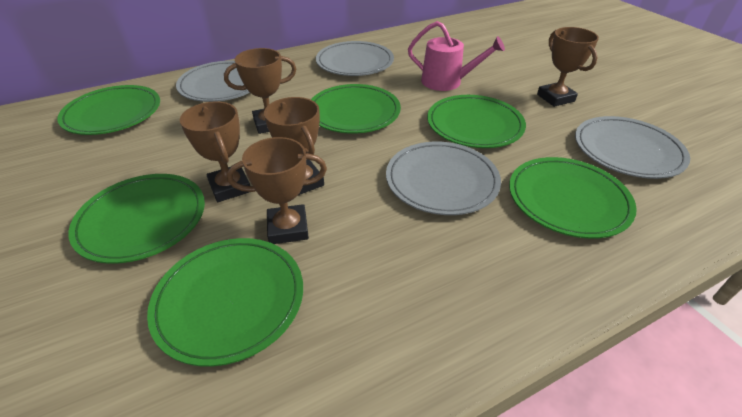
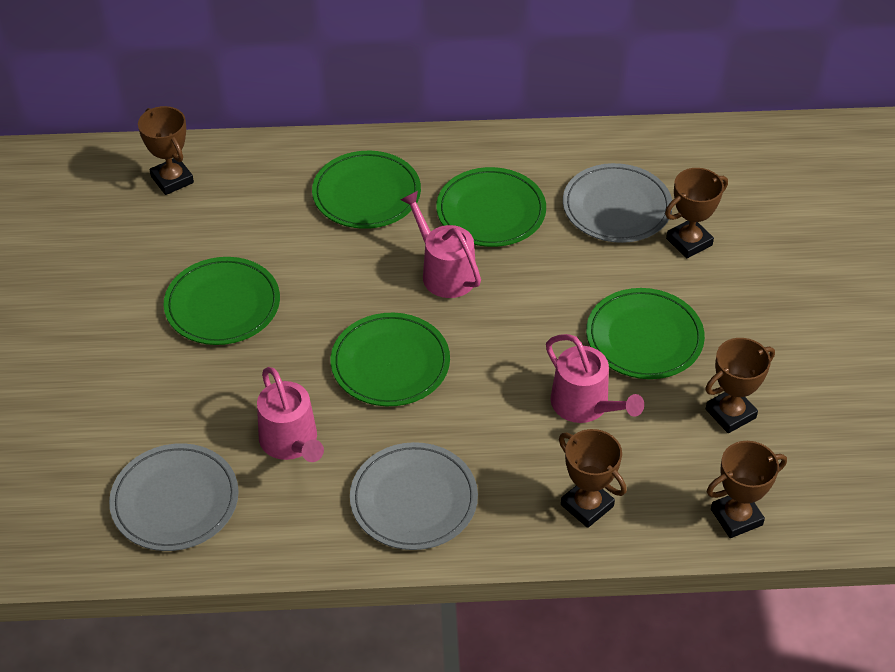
green plate: [57,85,160,135] [68,174,205,264] [147,238,303,367] [311,84,401,134] [427,95,526,148] [509,157,637,239] = 6 -> [164,257,280,345] [312,151,421,229] [331,313,450,406] [436,167,546,247] [586,288,705,379] = 5
grey plate: [176,61,250,102] [316,41,394,76] [386,142,501,215] [575,116,690,179] = 4 -> [109,443,239,551] [350,442,478,550] [563,163,672,243] = 3
pink watering can: [408,21,505,91] = 1 -> [257,367,324,462] [401,191,481,298] [546,334,644,423] = 3

